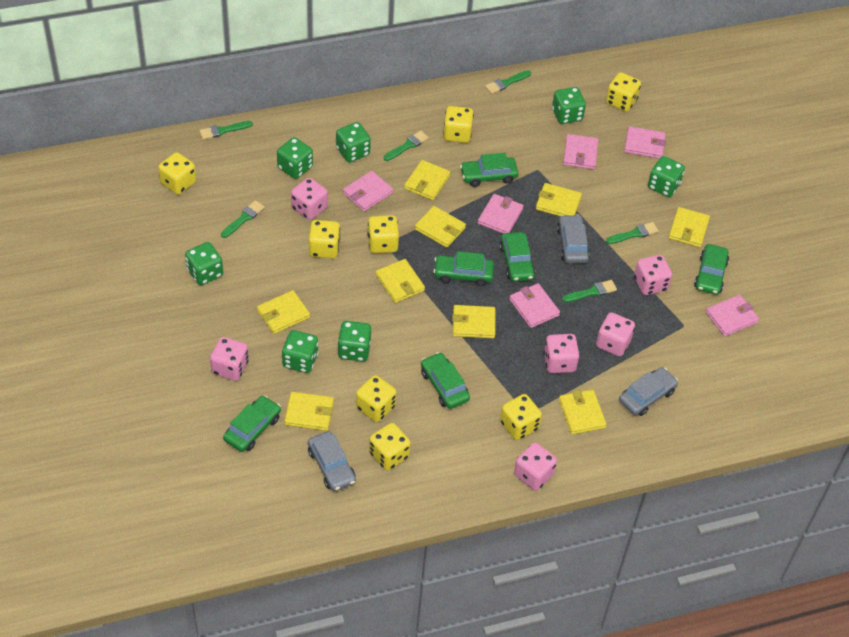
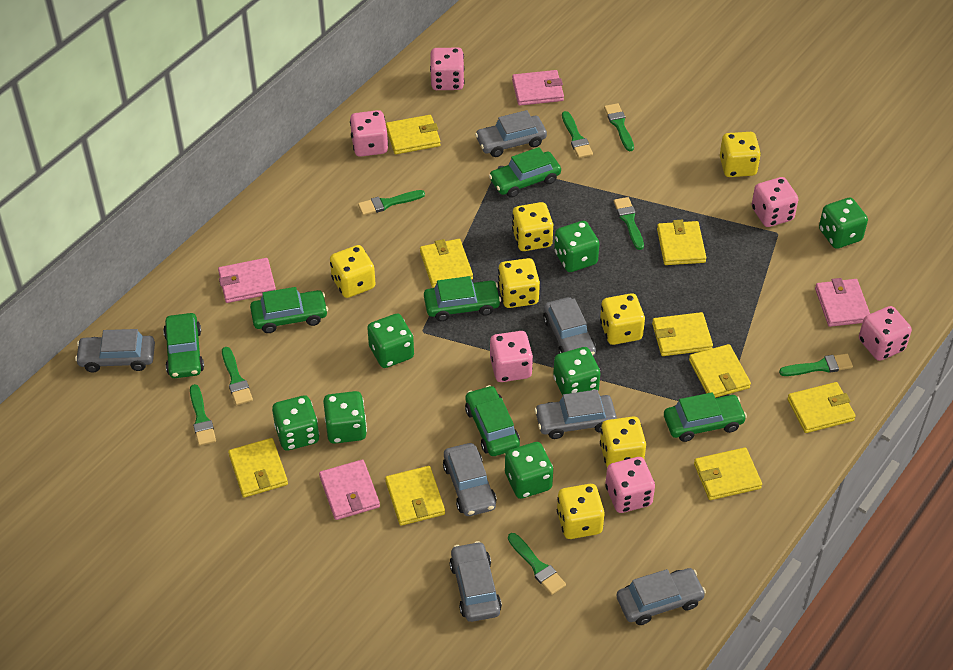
green brush: [199,121,253,140] [221,200,265,238] [384,131,429,161] [485,70,531,94] [562,280,617,302] [606,222,659,244] = 6 -> [190,384,216,446] [222,347,253,405] [358,190,425,215] [508,533,566,595] [562,111,593,158] [604,103,634,151] [614,197,644,250] [779,354,853,376] = 8
grey car: [308,431,356,491] [557,214,590,264] [619,367,678,416] = 3 -> [75,329,155,373] [443,443,497,516] [450,541,502,622] [475,110,547,157] [534,390,617,439] [543,297,596,356] [616,568,706,625] = 7
pink wallet: [343,171,393,212] [478,194,524,234] [509,283,560,328] [563,134,598,169] [624,126,666,159] [706,295,759,336] = 6 -> [218,258,276,303] [319,459,380,520] [512,70,564,106] [815,278,870,327] = 4
yellow dice: [158,152,196,195] [309,220,340,258] [356,375,397,422] [367,215,399,253] [369,423,411,471] [443,106,474,143] [500,394,542,440] [606,72,641,112] = 8 -> [330,245,375,298] [498,258,540,308] [512,202,553,251] [557,484,605,539] [600,293,645,345] [600,416,646,467] [720,132,761,177] = 7

